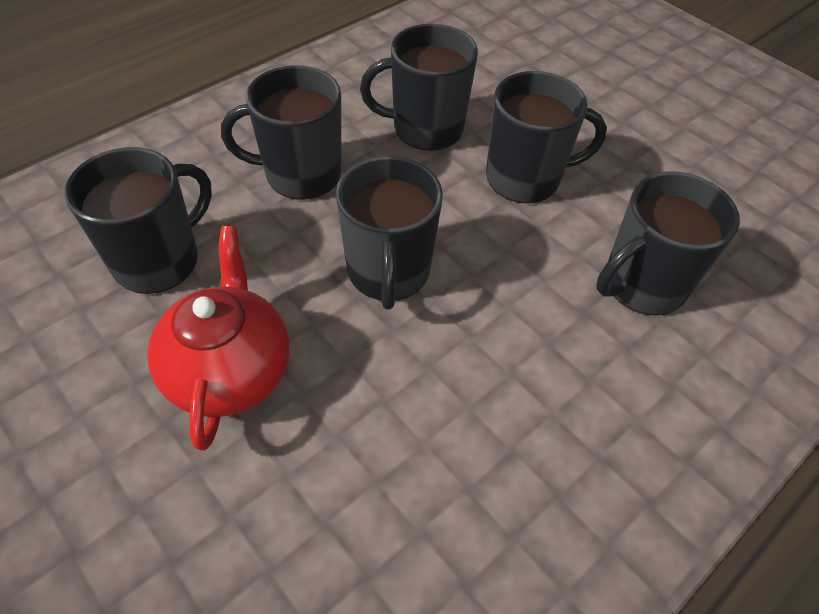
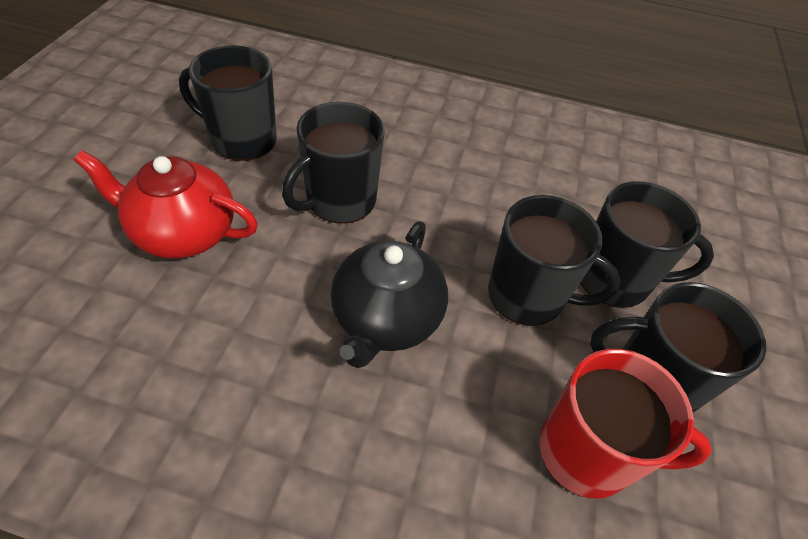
black mug: [64,147,212,294] [221,65,341,200] [336,156,443,309] [360,24,478,151] [486,71,607,204] [596,171,740,316] = 6 -> [179,45,277,161] [282,102,385,224] [488,195,621,326] [580,181,714,308] [590,282,766,413] = 5
black teapot: none = 0 -> [330,221,448,368] = 1
red mug: none = 0 -> [540,349,712,499] = 1

